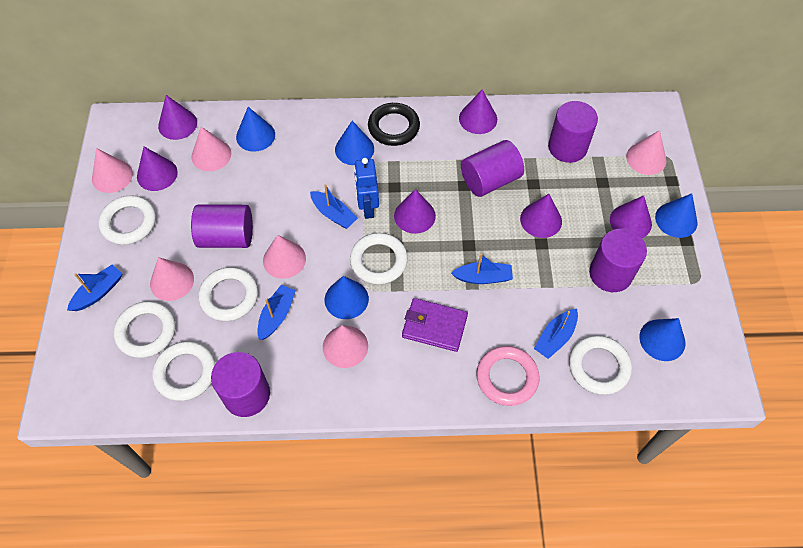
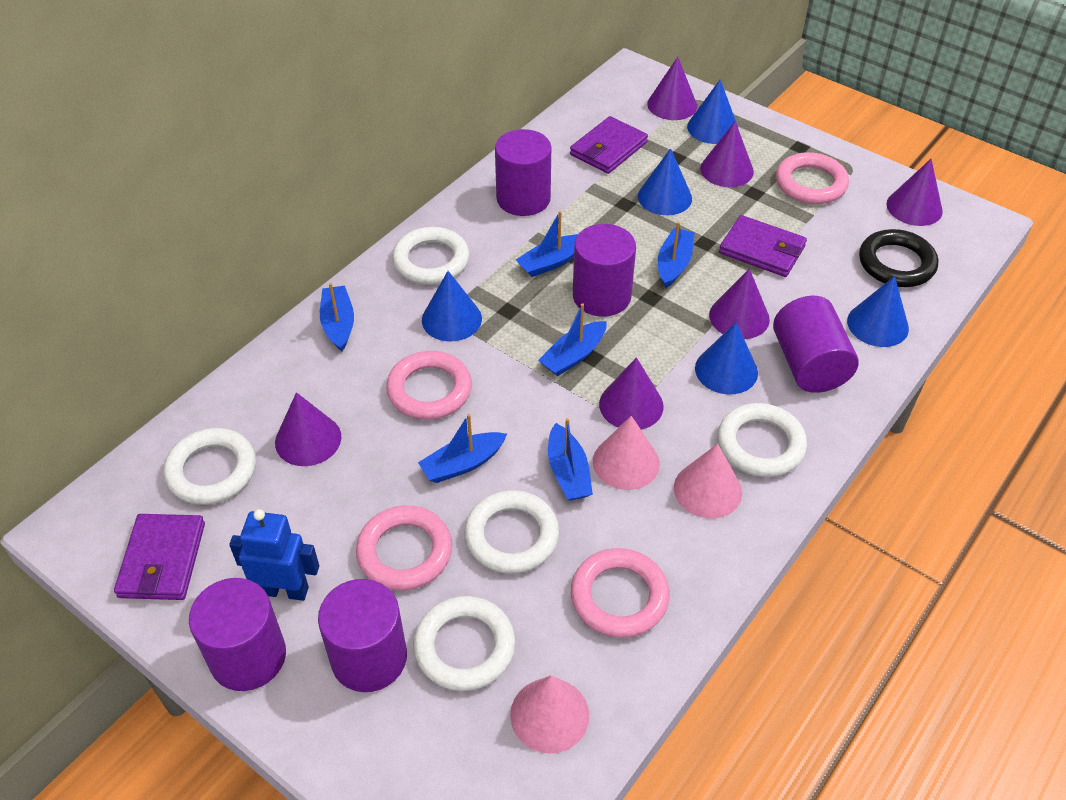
blue boat: [67,264,122,311] [257,285,296,340] [310,184,358,229] [451,253,513,284] [534,309,578,359] = 5 -> [320,283,354,352] [418,414,507,483] [516,211,578,277] [538,303,607,376] [548,418,593,501] [658,222,694,288] = 6
pink cone: [92,148,133,193] [150,257,194,301] [192,127,231,171] [263,235,306,279] [323,325,368,368] [626,130,666,175] = 6 -> [510,675,589,754] [593,416,660,490] [674,444,742,519] = 3
pink ring: [476,346,540,406] = 1 -> [356,505,452,590] [386,351,472,420] [571,548,670,638] [776,152,849,204] = 4
purple wallet: [402,298,468,352] = 1 -> [114,514,205,600] [570,116,648,174] [719,215,807,277] = 3
white ring: [99,195,156,245] [113,301,176,358] [152,341,215,401] [198,267,258,321] [350,233,408,285] [569,336,632,395] = 6 -> [164,428,256,505] [392,227,469,285] [413,596,516,691] [464,490,559,574] [717,403,807,477] = 5

